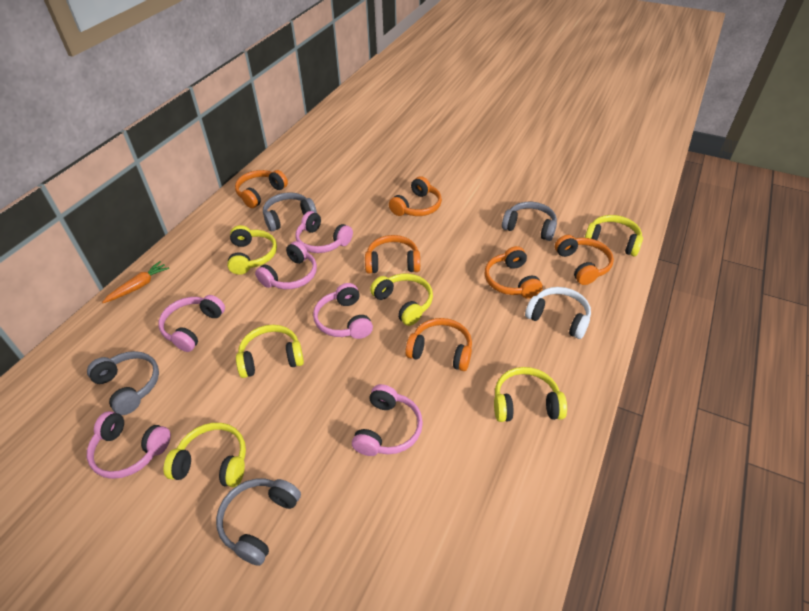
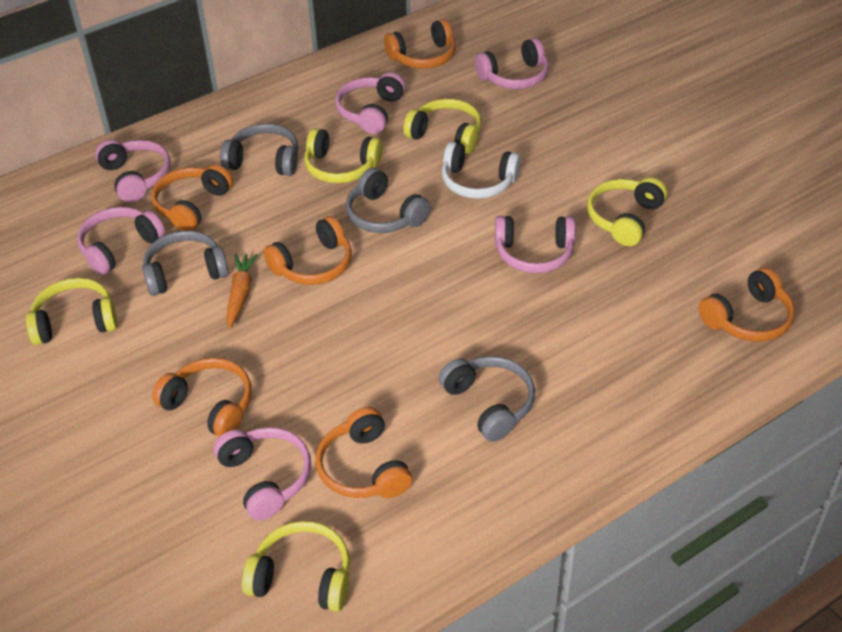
yellow headphones: [164,423,246,487] [227,225,277,275] [236,325,304,378] [370,273,433,326] [494,367,567,422] [585,215,643,256] = 6 -> [26,278,117,345] [242,521,350,612] [304,128,383,183] [403,99,481,154] [587,177,667,246] = 5

